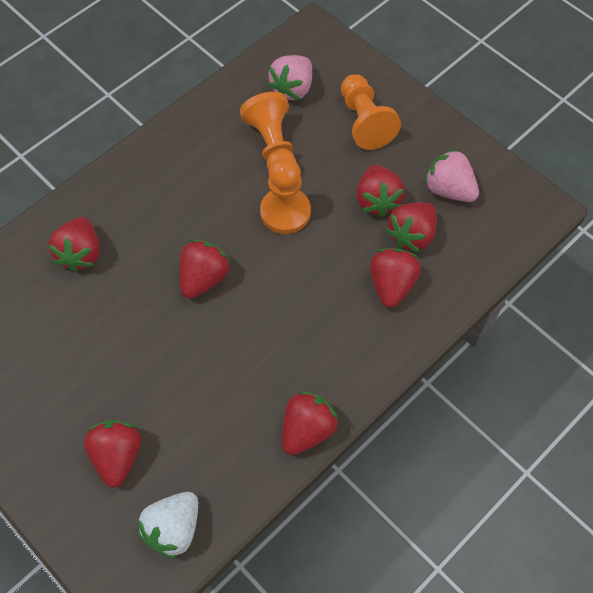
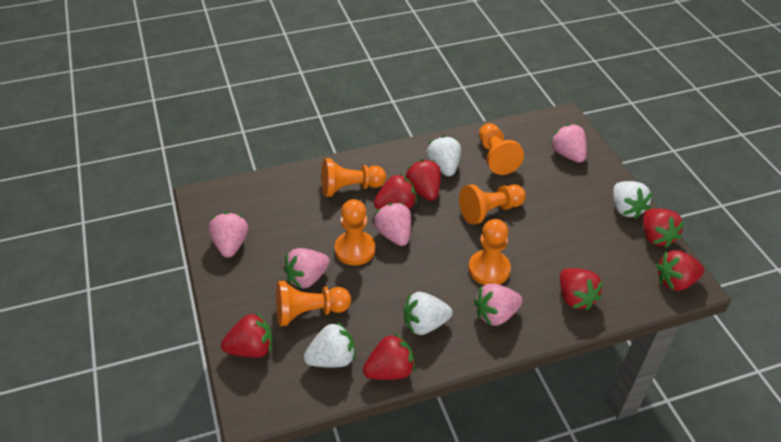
orange pawn: [240,92,296,170] [260,157,311,234] [341,74,401,150] = 3 -> [276,281,351,326] [321,158,386,197] [335,199,376,265] [459,184,526,225] [468,219,511,285] [479,123,524,175] = 6
pink strawberry: [267,55,312,100] [424,149,479,202] = 2 -> [209,212,248,258] [284,248,330,289] [374,203,411,246] [474,283,523,326] [550,124,587,163] = 5
white strawberry: [138,492,198,559] = 1 -> [304,322,355,368] [404,292,453,335] [426,135,461,176] [613,181,652,219] = 4

